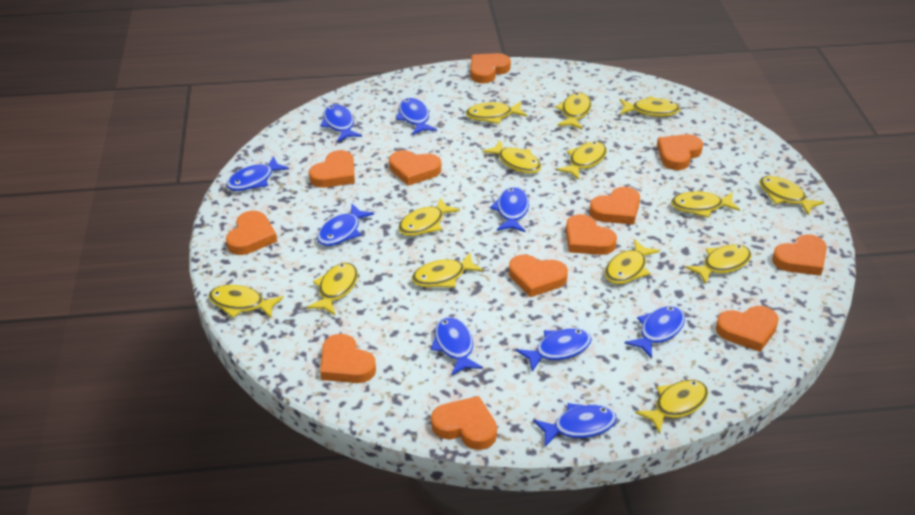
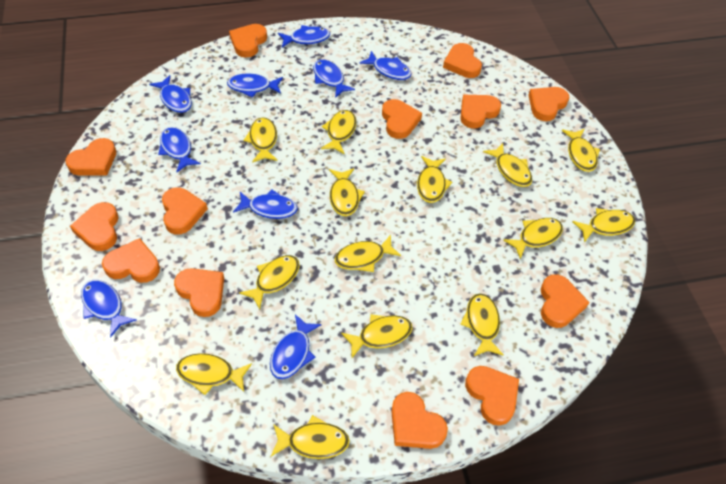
orange heart: [226,211,277,255] [309,150,355,188] [320,334,376,383] [389,150,441,186] [431,396,497,450] [470,53,511,83] [509,254,568,297] [566,214,617,255] [589,187,640,225] [657,134,703,170] [716,306,779,352] [772,234,827,276] = 12 -> [65,138,116,176] [70,202,119,251] [102,238,160,283] [162,187,208,234] [174,268,224,317] [229,24,267,58] [382,99,422,139] [391,392,448,449] [443,43,482,78] [460,95,501,129] [465,366,519,426] [528,87,569,121] [541,274,590,328] = 13

